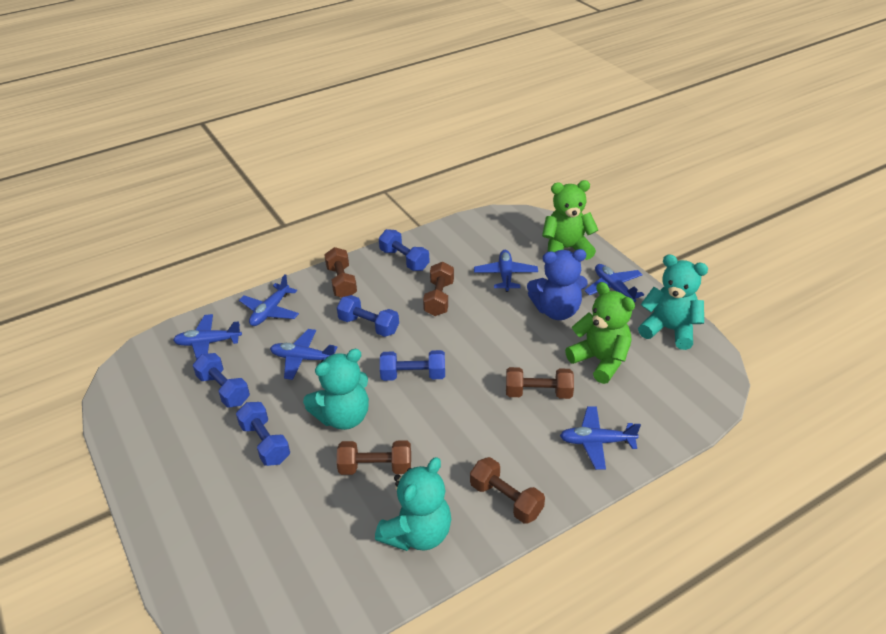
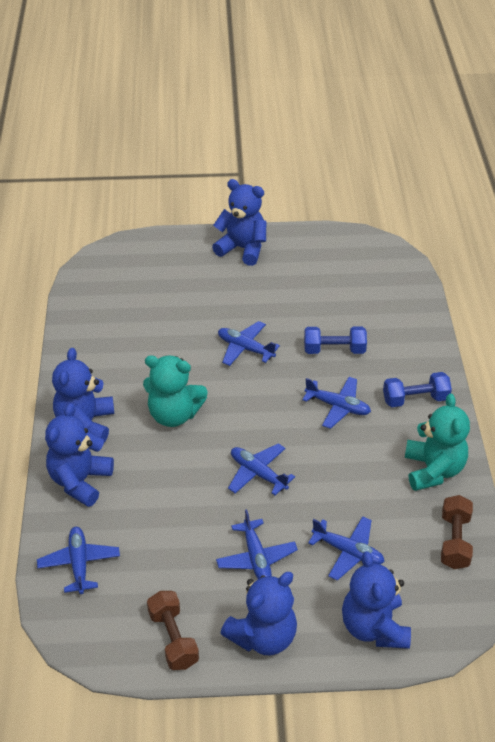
blue dumbbell: [193,353,250,407] [236,402,290,466] [337,295,399,337] [379,229,430,271] [380,350,445,381] = 5 -> [304,327,367,354] [383,372,452,407] = 2
blue teddy bear: [527,249,588,320] = 1 -> [45,403,114,507] [52,348,114,443] [212,179,266,266] [220,572,297,655] [342,551,411,649] = 5
brown dumbbell: [324,247,357,297] [337,441,411,475] [423,262,454,316] [470,457,545,524] [506,367,574,399] = 5 -> [147,591,199,670] [441,495,473,569] = 2
green teddy bear: [542,180,598,260] [565,282,635,384] = 2 -> none = 0
turquoise teddy bear: [303,349,369,430] [375,457,451,551] [638,254,708,350] = 3 -> [143,355,208,427] [405,393,470,491] = 2

